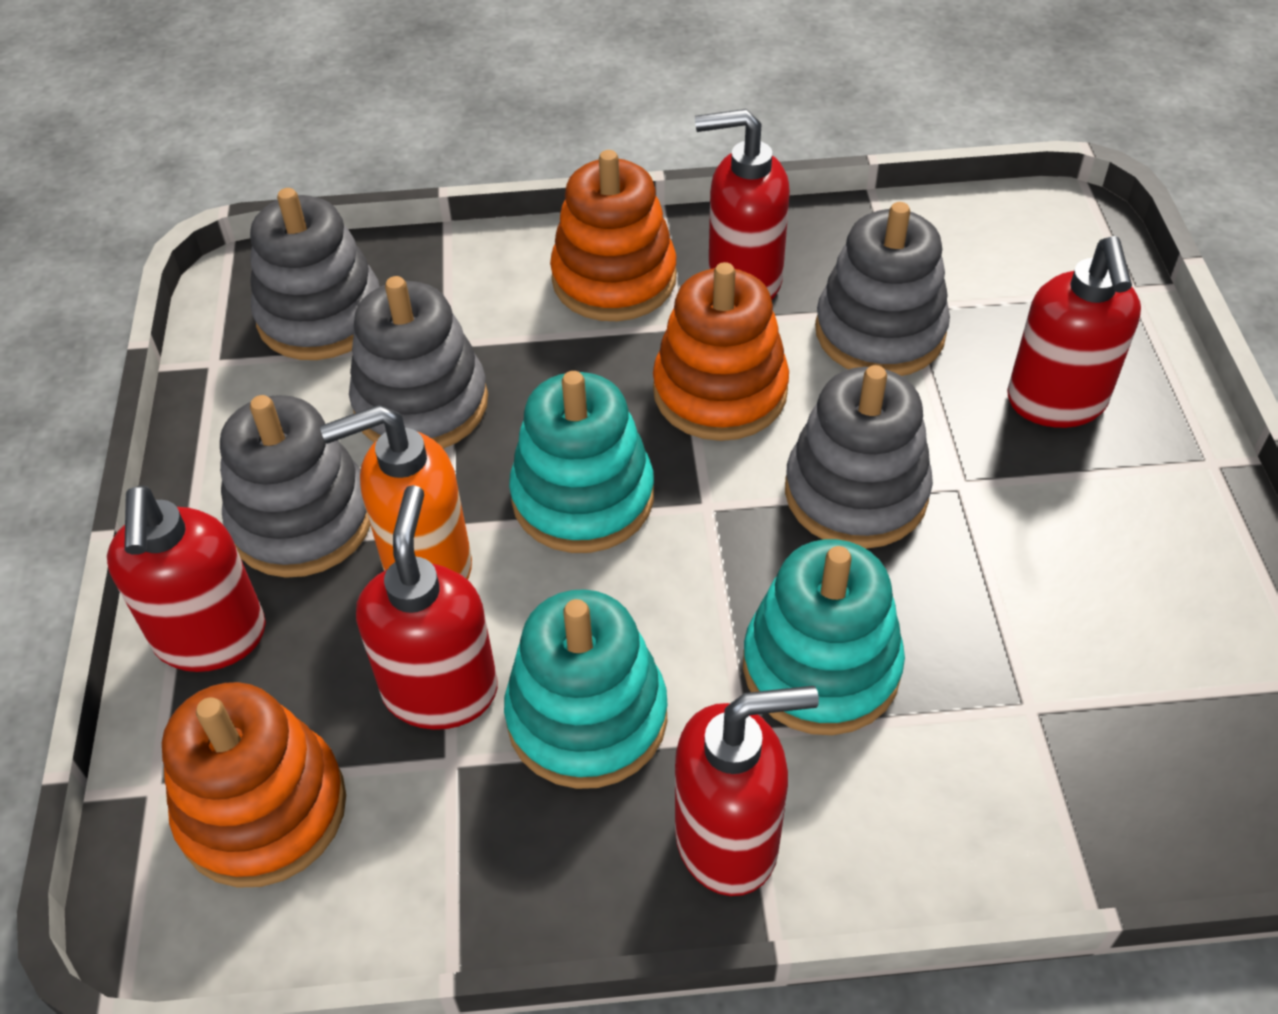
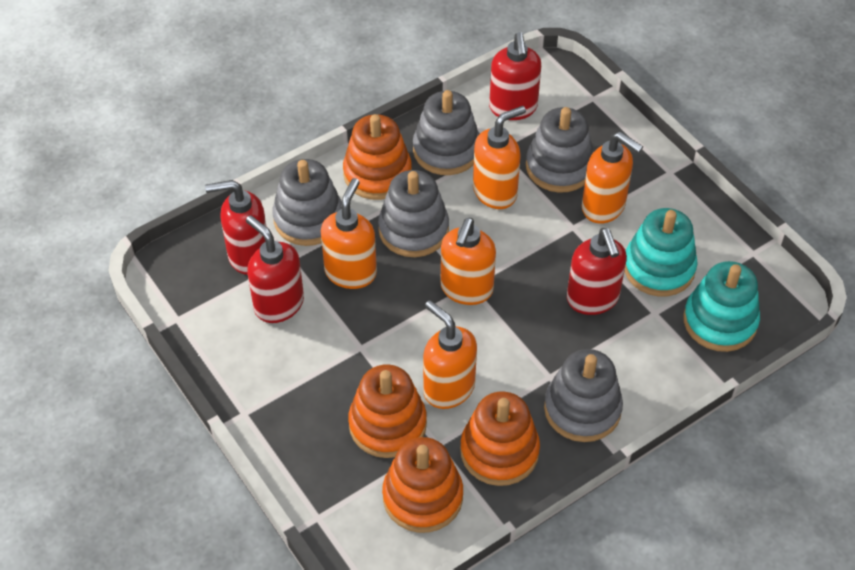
orange soap dispenser: [320,405,472,580] = 1 -> [321,178,377,289] [423,300,477,409] [441,218,496,305] [473,106,526,209] [582,132,643,224] = 5
orange stacking toy: [162,682,346,888] [550,150,677,321] [653,262,789,441] = 3 -> [343,114,412,200] [348,364,427,458] [382,437,463,533] [460,391,540,486] = 4
red soap dispenser: [107,485,266,672] [356,485,498,730] [675,686,819,896] [695,109,790,300] [1007,236,1141,428] = 5 -> [205,180,266,275] [246,215,304,323] [489,32,541,120] [567,228,627,315] = 4
turquoise stacking toy: [504,589,668,789] [509,371,654,553] [743,539,905,735] = 3 -> [624,208,698,296] [683,261,760,352] = 2

